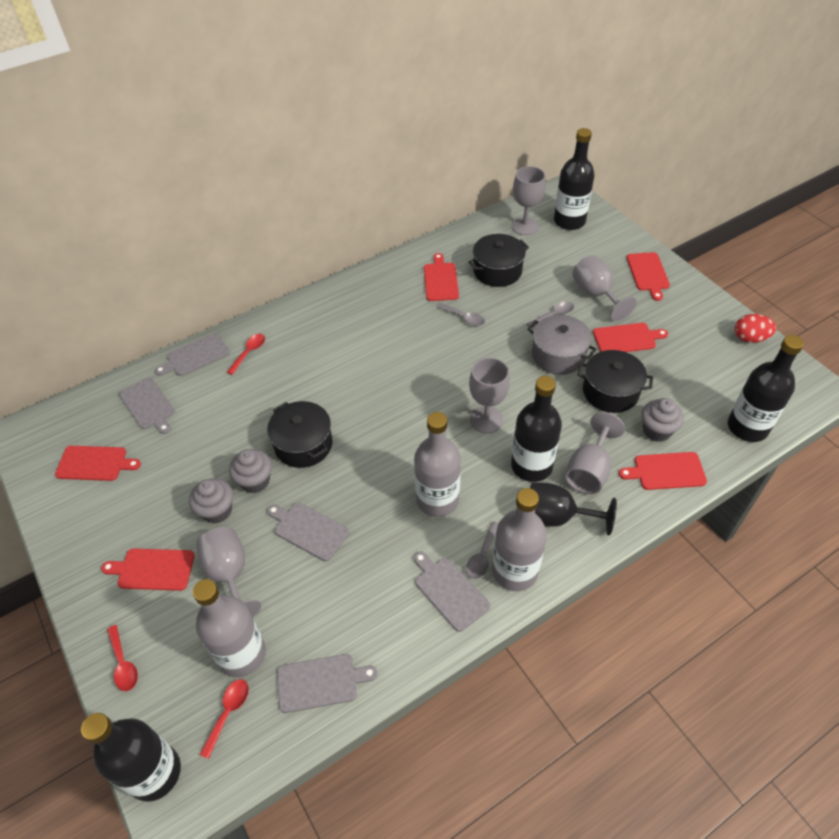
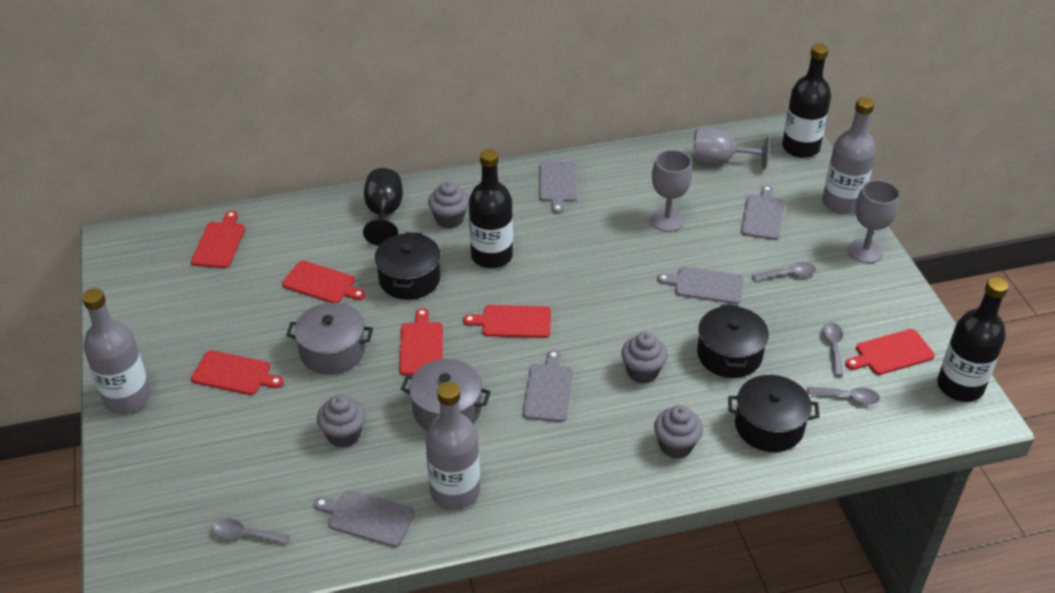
black bottle: [81,713,181,802] [511,376,562,482] [554,128,595,230] [728,335,804,442] = 4 -> [469,149,513,268] [782,44,831,158] [937,277,1008,402] = 3
grey cupcake: [189,478,233,524] [229,449,272,493] [641,398,684,442] = 3 -> [317,394,366,448] [428,181,469,229] [621,332,668,384] [654,405,703,459] = 4
grey goblet: [196,527,261,616] [469,357,510,434] [511,166,546,235] [565,412,625,494] [572,255,637,321] = 5 -> [650,150,692,232] [692,128,770,169] [848,180,900,263] = 3
grey pot: [527,315,597,375] = 1 -> [286,303,373,374] [401,359,491,430] = 2
grey spoon: [436,303,485,326] [466,521,499,579] [526,301,574,327] = 3 -> [212,519,290,545] [752,262,816,281] [807,387,880,404] [822,322,843,376] = 4
red egg: [735,314,776,343] = 1 -> none = 0
red spoon: [107,625,138,691] [199,679,249,759] [227,334,265,375] = 3 -> none = 0

